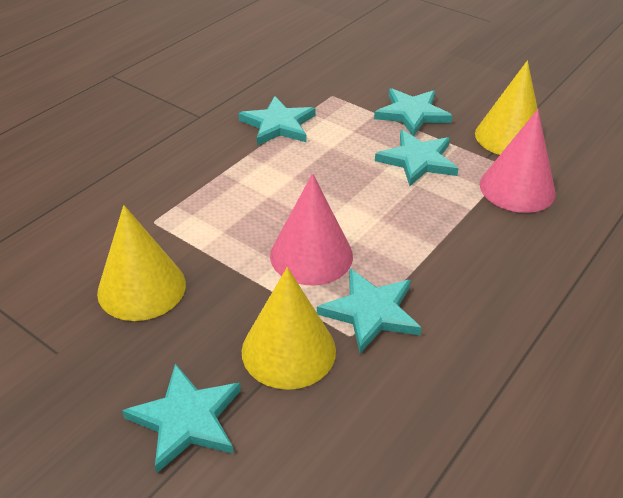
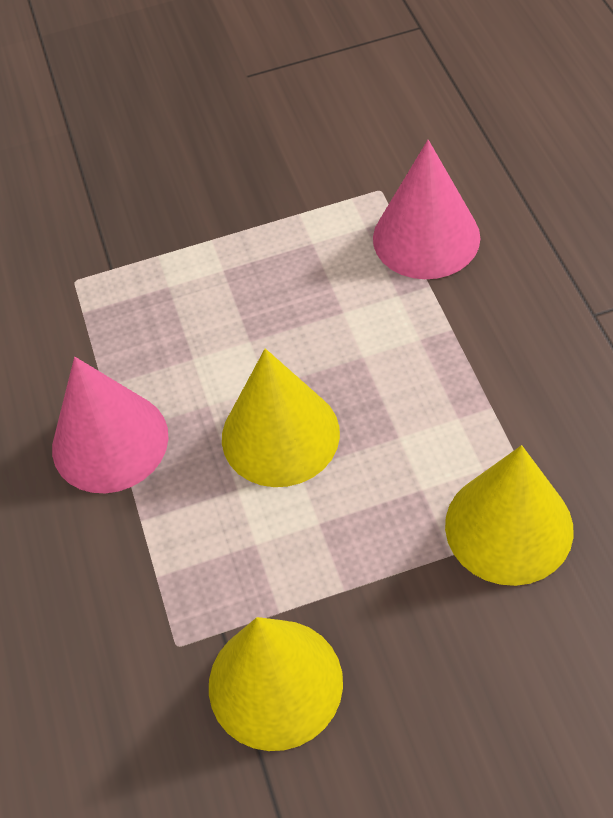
turquoise star: [122,364,241,473] [238,96,316,146] [317,269,422,353] [374,88,453,136] [375,130,459,186] = 5 -> none = 0

